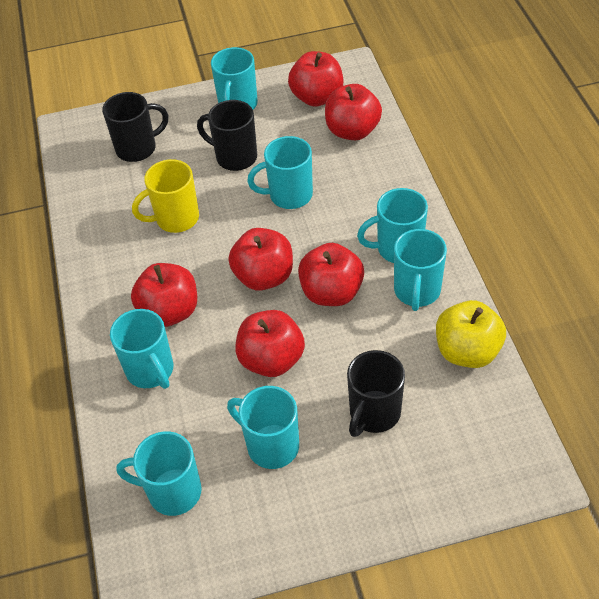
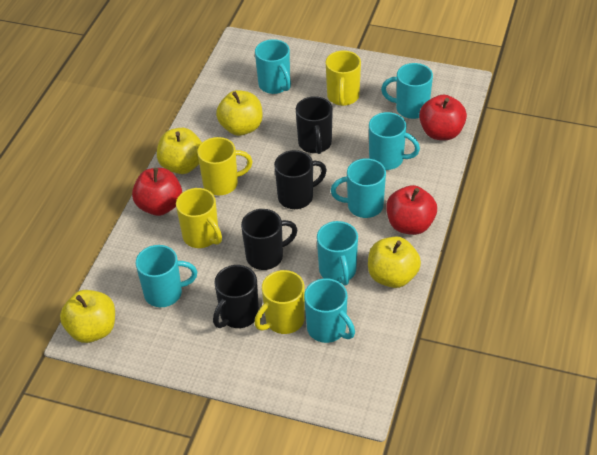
black mug: [102,92,168,162] [197,100,257,171] [347,350,405,437] = 3 -> [213,265,259,328] [241,209,298,270] [274,150,327,209] [296,96,333,154] = 4
red apple: [131,263,197,327] [228,228,293,291] [235,310,305,377] [288,51,343,107] [298,243,364,306] [325,84,382,140] = 6 -> [132,168,182,216] [386,185,437,235] [419,95,467,140] = 3
yellow apple: [436,300,506,368] = 1 -> [60,290,115,343] [157,128,202,174] [216,90,263,136] [368,236,421,288] = 4
yellow mug: [132,159,199,233] = 1 -> [176,188,222,248] [197,137,253,196] [254,270,305,334] [326,50,361,106] = 4

